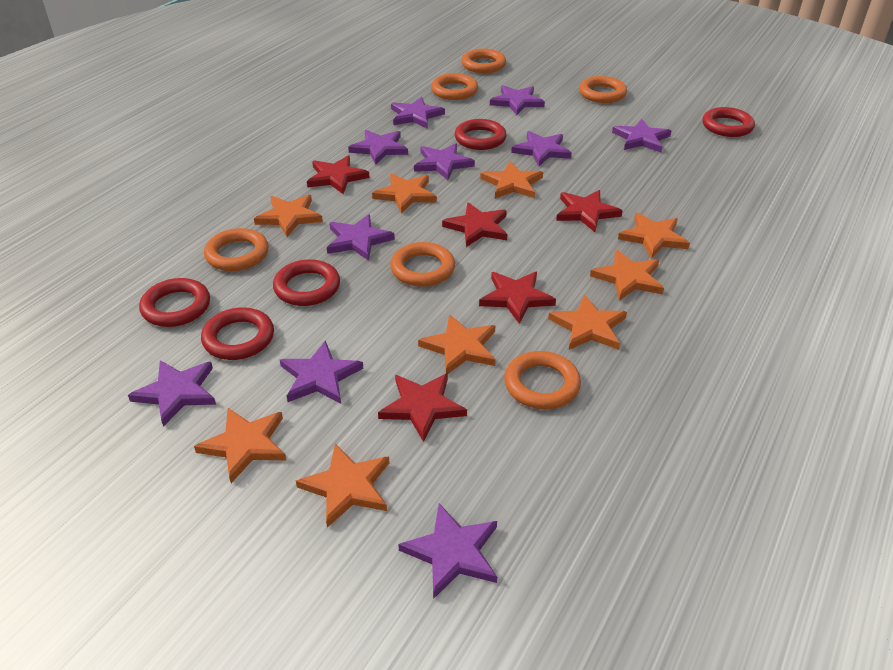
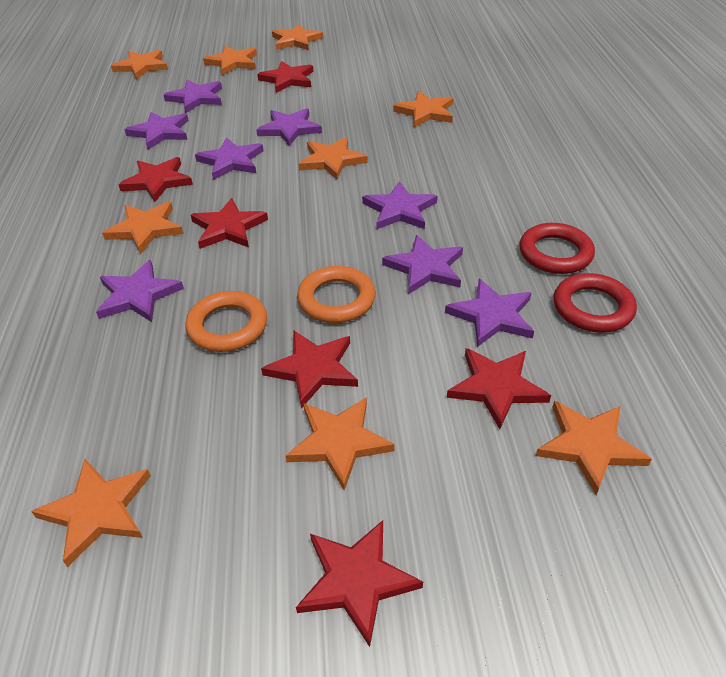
orange ring: [204,228,269,271] [390,242,455,287] [431,73,478,100] [461,49,506,73] [504,351,581,409] [579,76,627,103] = 6 -> [185,291,267,352] [297,266,375,323] = 2
purple star: [128,360,216,427] [280,340,363,404] [327,214,395,261] [348,130,408,165] [391,97,445,129] [398,504,497,599] [414,143,475,180] [490,85,545,115] [511,131,572,166] [612,119,671,152] = 10 -> [96,260,184,322] [125,112,189,149] [164,79,222,113] [195,137,263,180] [256,108,322,146] [362,181,437,229] [382,235,463,294] [445,279,534,347] = 8
red ring: [139,278,210,327] [201,307,274,360] [273,259,340,306] [454,119,507,150] [702,107,755,137] = 5 -> [519,223,595,274] [554,273,637,333] = 2
red star: [307,156,370,194] [378,373,467,442] [442,202,507,247] [479,272,556,324] [556,190,623,232] = 5 -> [118,157,193,202] [191,198,268,249] [257,61,313,93] [261,330,358,409] [296,520,423,647] [447,348,551,429] = 6

